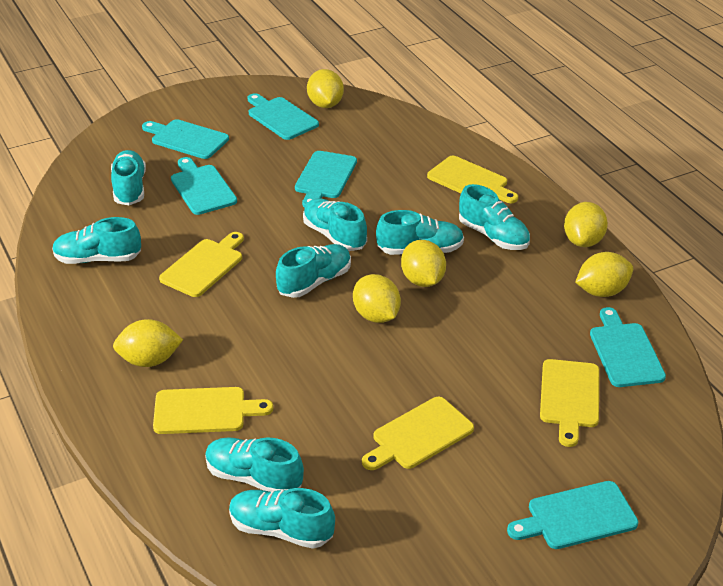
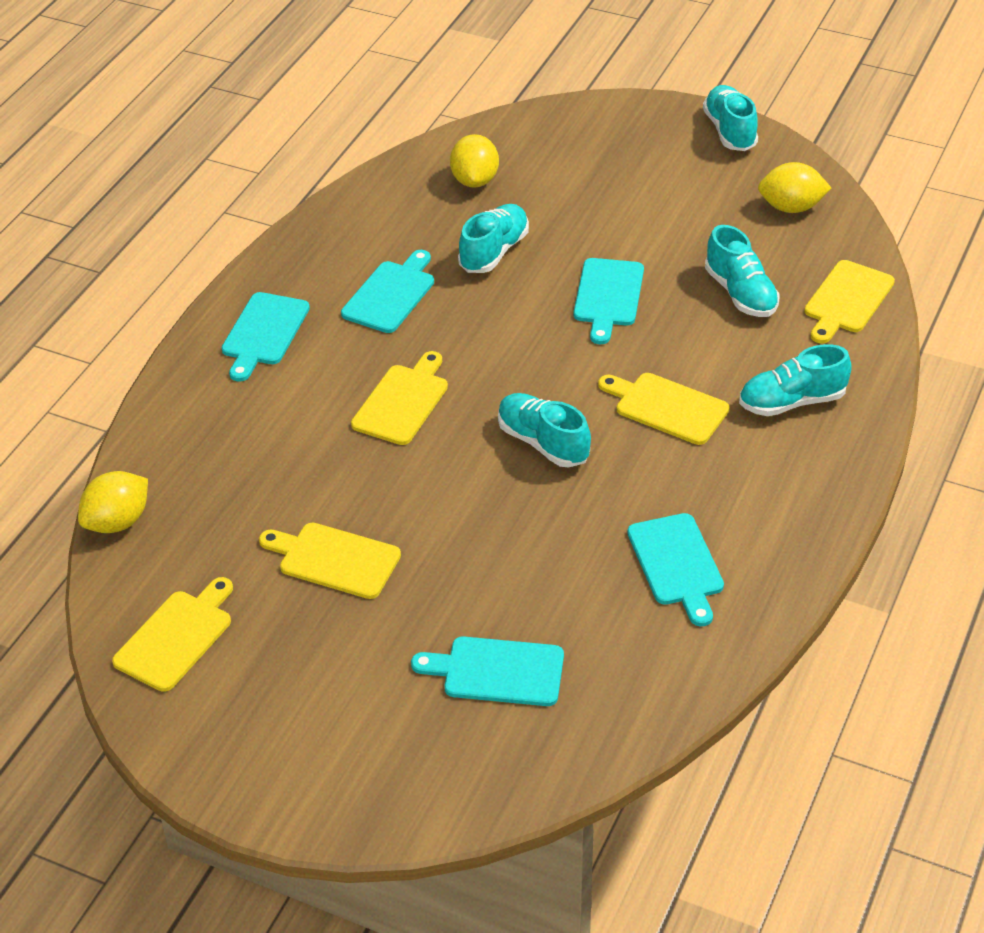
turquoise cutting board: [142,119,229,159] [171,157,237,215] [247,93,319,140] [295,151,357,208] [507,481,638,549] [590,307,666,387] = 6 -> [222,292,310,382] [341,250,434,333] [411,636,564,706] [574,258,644,344] [627,513,724,626] = 5
turquoise shoe: [52,217,141,264] [111,150,146,205] [205,437,304,492] [229,488,335,549] [276,244,351,298] [303,198,367,251] [376,210,464,255] [459,184,530,250] = 8 -> [458,204,529,273] [498,393,591,468] [703,85,758,151] [705,225,780,317] [739,344,852,416] = 5
yellow lemon: [113,319,183,367] [307,69,344,108] [353,274,401,323] [401,240,446,287] [564,202,608,247] [575,252,633,297] = 6 -> [78,471,148,533] [450,134,499,188] [758,162,831,213] = 3

